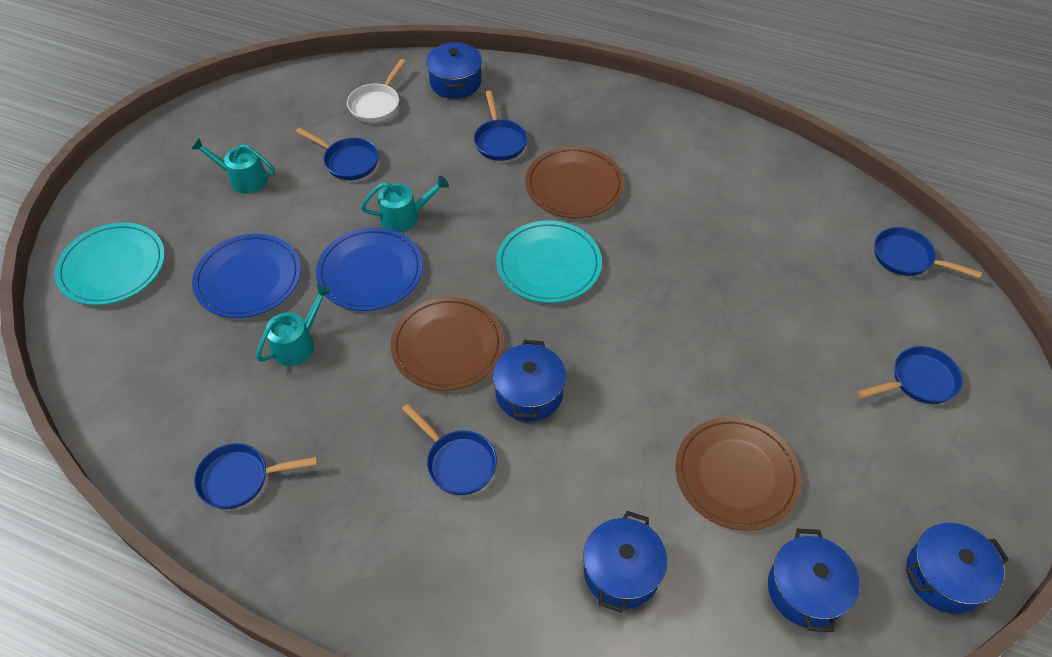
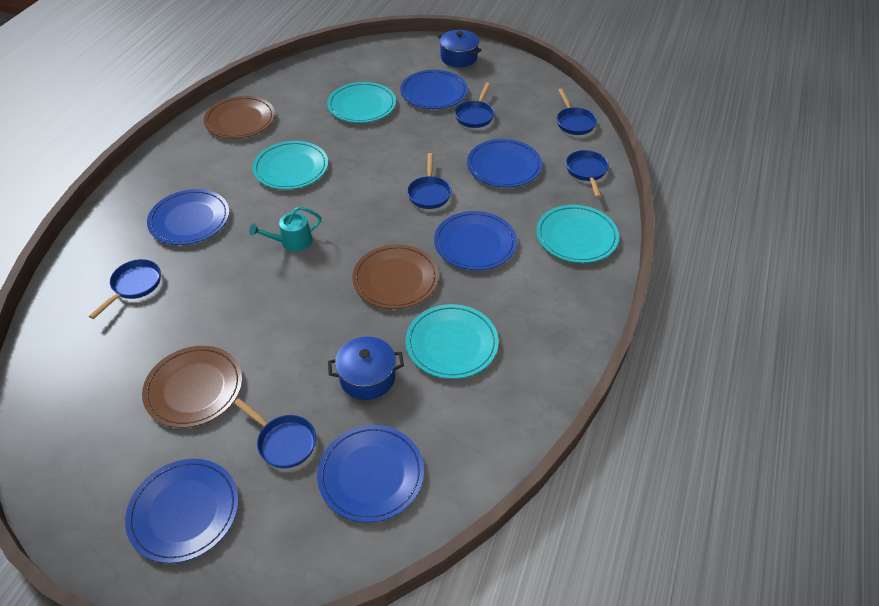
blue plate: [192,234,301,318] [316,227,423,311] = 2 -> [125,459,239,563] [147,189,229,245] [317,425,424,523] [400,70,468,109] [434,211,517,270] [467,139,542,187] = 6
blue pot: [426,42,482,99] [493,340,566,422] [583,511,667,613] [768,529,860,632] [906,523,1009,614] = 5 -> [328,337,404,400] [438,30,482,67] = 2
turquoise plate: [55,223,165,305] [496,221,602,303] = 2 -> [253,141,328,190] [327,82,396,123] [405,304,499,379] [536,205,619,263] = 4
turquoise watering can: [191,138,275,194] [256,284,332,366] [361,176,449,232] = 3 -> [249,207,322,252] = 1
white pan: [347,59,406,123] = 1 -> none = 0

